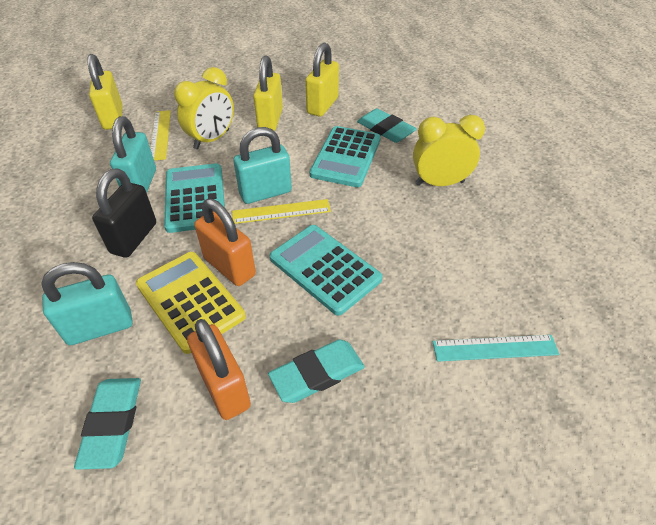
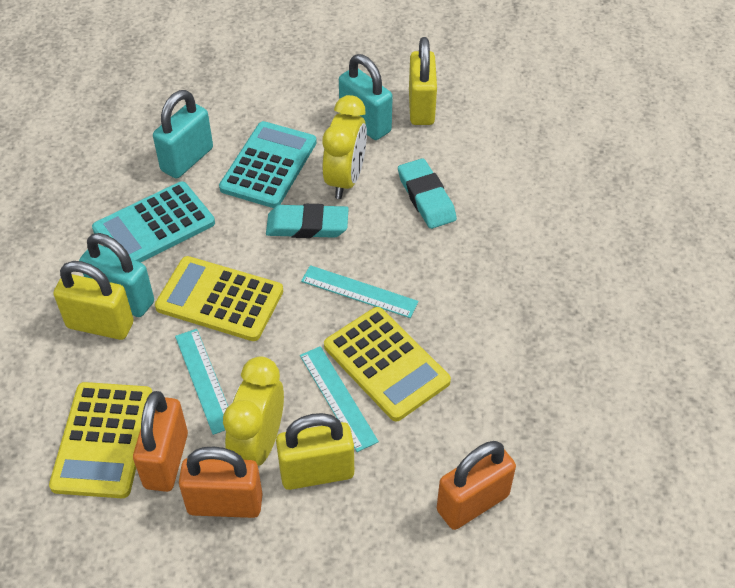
black padlock: [92,168,156,258] = 1 -> none = 0
orange padlock: [187,319,251,420] [194,199,256,286] = 2 -> [133,391,188,492] [179,446,263,518] [437,441,516,530] = 3
turquoise calculator: [164,163,225,233] [270,225,383,316] [310,126,381,187] = 3 -> [92,181,215,263] [219,121,317,208] = 2
turquoise eraser: [74,378,141,470] [268,340,365,403] [357,108,417,143] = 3 -> [266,204,349,238] [398,158,457,229] = 2
turquoise ruler: [432,335,559,362] = 1 -> [175,329,228,435] [300,346,379,452] [301,265,418,318] = 3
yellow calculator: [136,252,246,354] = 1 -> [49,382,152,498] [155,256,283,341] [324,307,451,421] = 3
yellow ruler: [151,110,171,160] [232,199,331,224] = 2 -> none = 0

